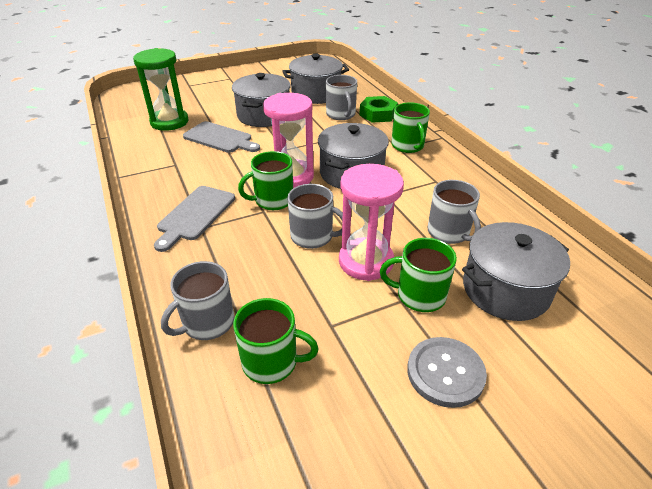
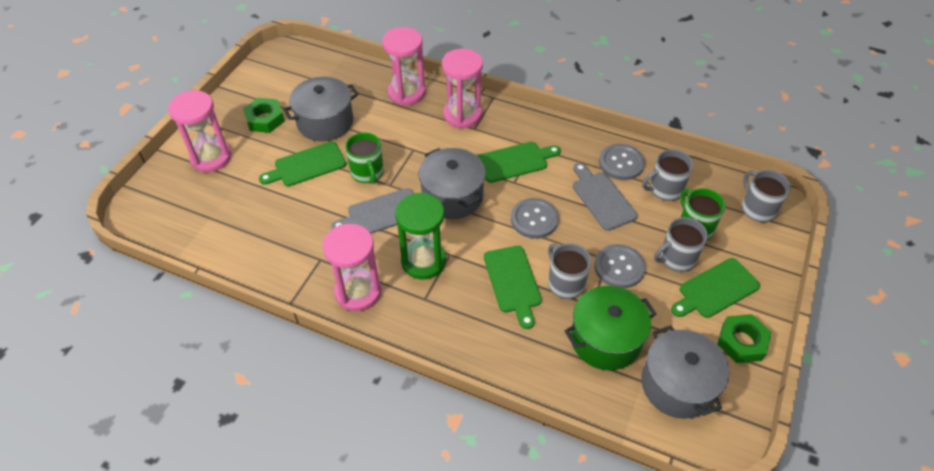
green cutting board: none = 0 -> [259,141,346,186] [477,142,561,183] [484,246,542,329] [671,258,760,318] = 4
green mug: [233,298,319,384] [238,151,293,210] [380,238,457,312] [391,102,430,153] = 4 -> [345,132,384,184] [680,188,725,240] = 2
green nut: [359,96,398,123] = 1 -> [243,98,285,133] [717,314,772,363] = 2
green pot: none = 0 -> [565,286,657,370] = 1
grey button: [407,337,487,408] = 1 -> [511,198,559,239] [594,244,646,288] [599,144,645,180] = 3
grey pot: [232,73,291,127] [282,54,349,104] [318,123,389,189] [462,222,570,321] = 4 -> [283,77,359,141] [419,148,486,219] [641,325,730,419] = 3
pink hourglass: [263,93,314,188] [339,164,404,281] = 2 -> [168,90,231,172] [322,224,381,311] [382,27,425,105] [442,49,483,129] = 4

